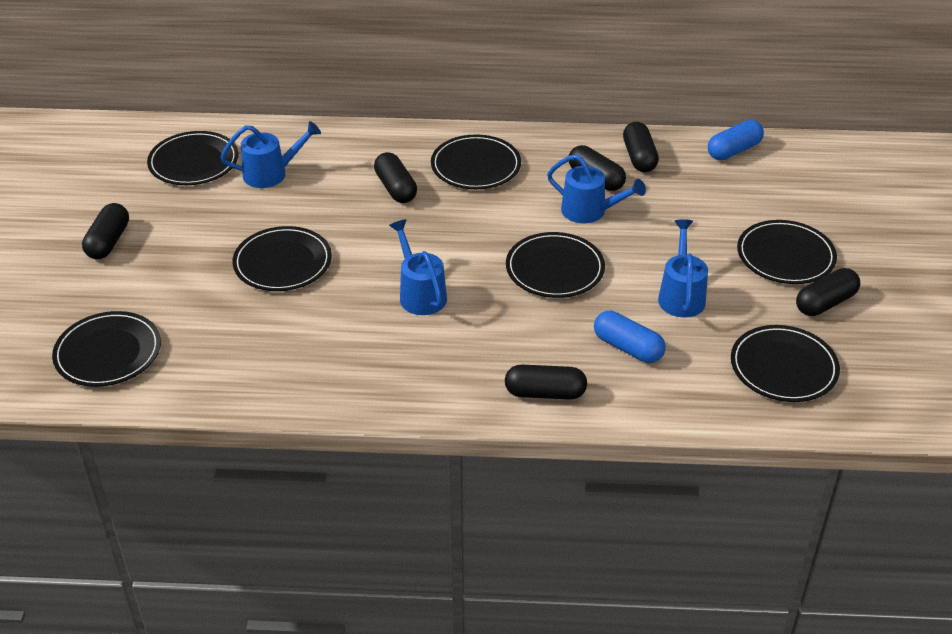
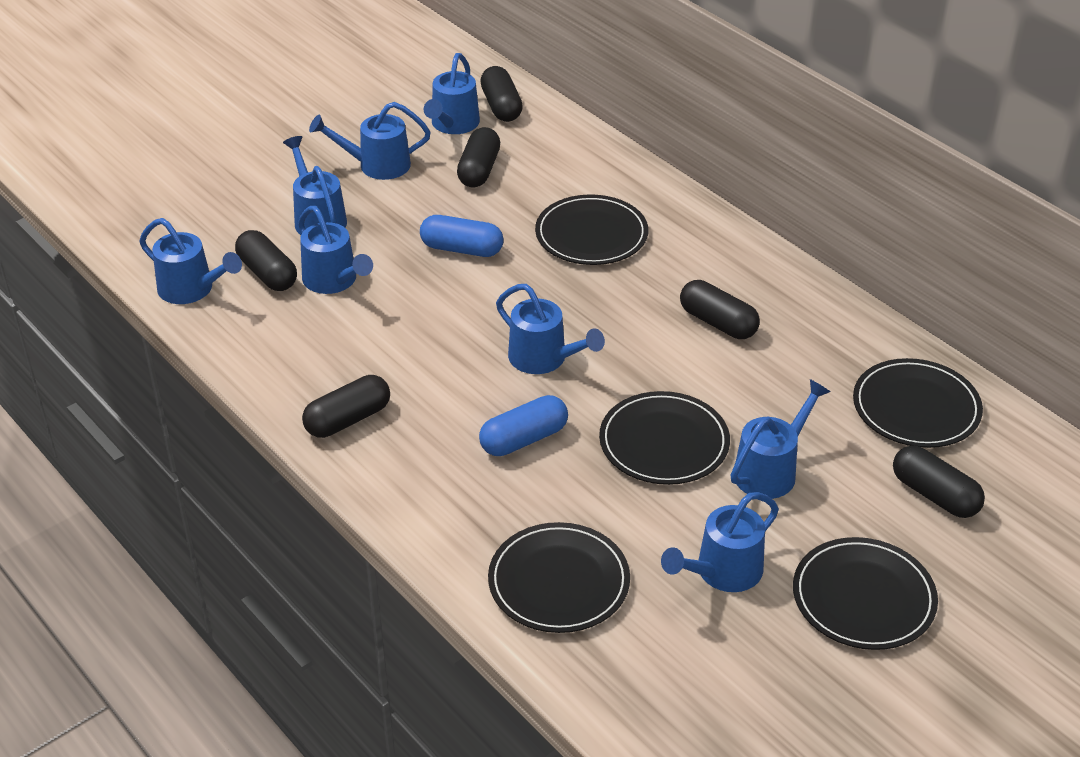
black plate: [52,311,161,387] [147,131,238,185] [233,226,332,291] [431,134,521,189] [506,232,605,298] [731,325,840,402] [737,220,837,284] = 7 -> [488,522,630,633] [535,194,648,265] [599,391,730,485] [793,537,938,650] [853,358,983,448] = 5
blue watering can: [221,121,321,188] [389,219,447,315] [547,154,646,224] [658,219,708,318] = 4 -> [139,218,242,304] [283,136,347,235] [298,206,373,294] [309,102,431,180] [424,53,480,134] [496,284,605,374] [661,492,779,592] [731,379,831,499] = 8

